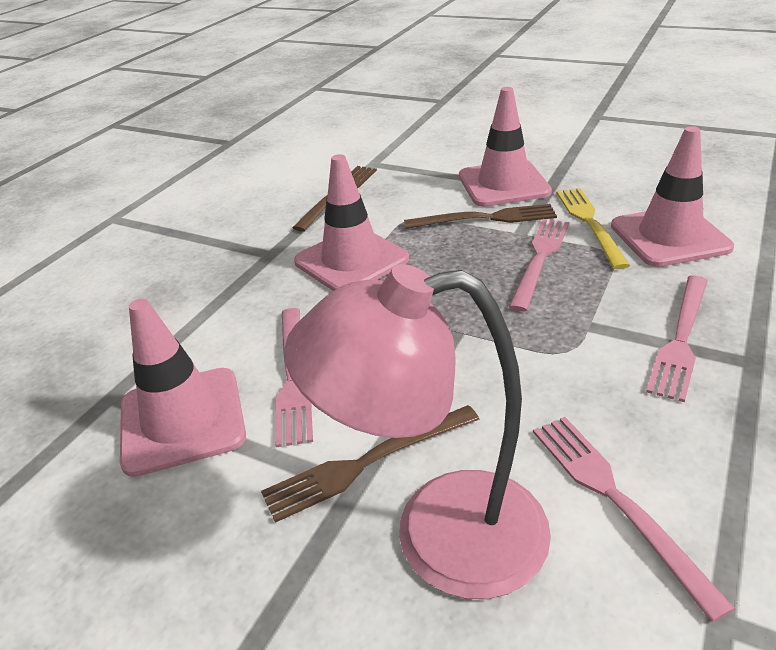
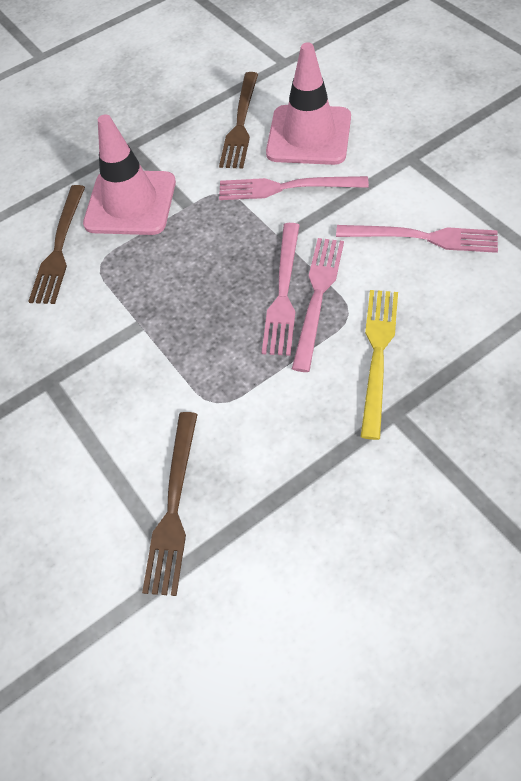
pink lamp: [284,264,551,599] = 1 -> none = 0
pink traffic cone: [120,299,246,477] [294,154,409,291] [459,87,552,207] [611,126,734,267] = 4 -> [83,114,176,235] [266,43,351,165] = 2

